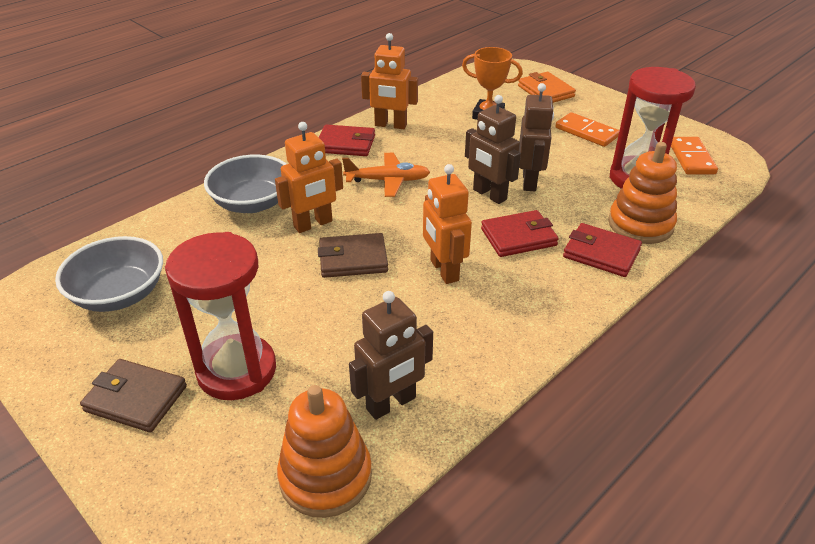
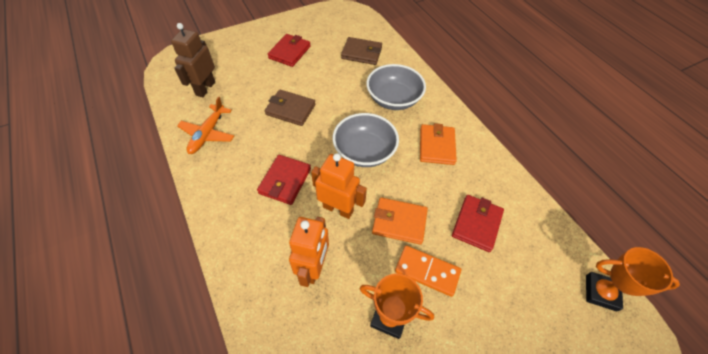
brown robot: [349,291,433,420] [465,95,521,204] [519,83,554,191] = 3 -> [171,23,215,97] = 1
orange domino: [556,112,620,147] [671,137,718,174] = 2 -> [395,245,461,297] = 1
orange robot: [275,122,343,233] [361,33,418,129] [423,164,472,284] = 3 -> [289,217,329,287] [311,153,367,219] = 2
orange stacking toy: [277,385,372,518] [608,142,677,244] = 2 -> none = 0
orange trophy: [462,47,523,120] = 1 -> [359,273,434,339] [586,247,680,311] = 2
orange wallet: [518,72,576,103] = 1 -> [372,197,428,245] [420,123,457,165] = 2
red hourglass: [165,232,276,400] [610,67,696,189] = 2 -> none = 0

